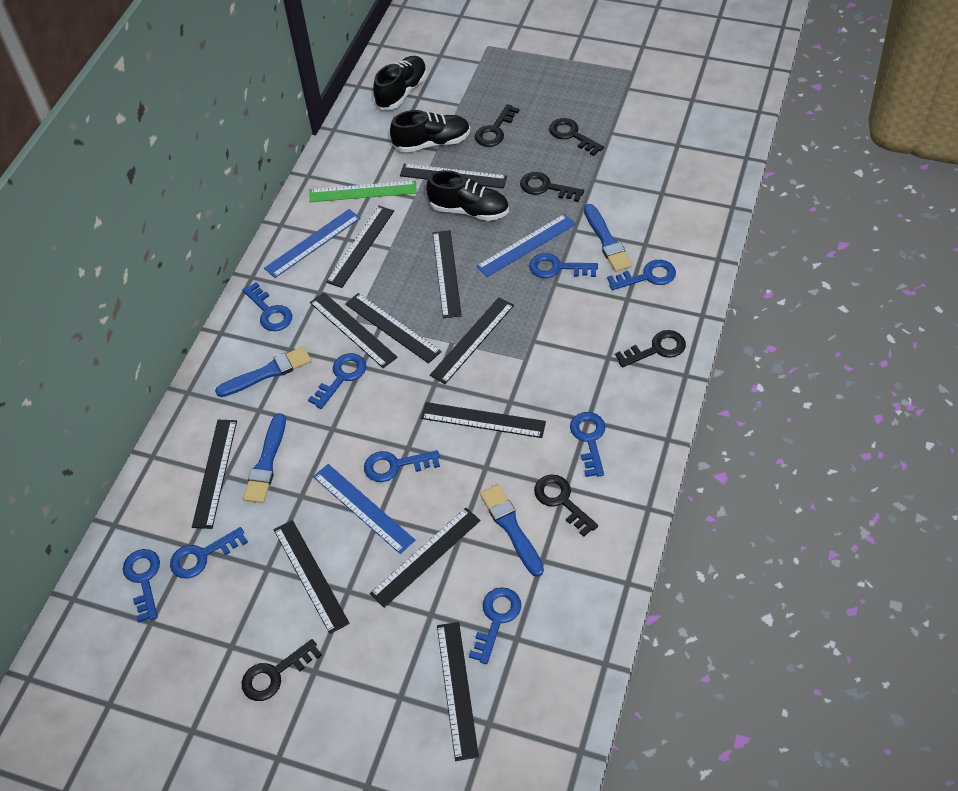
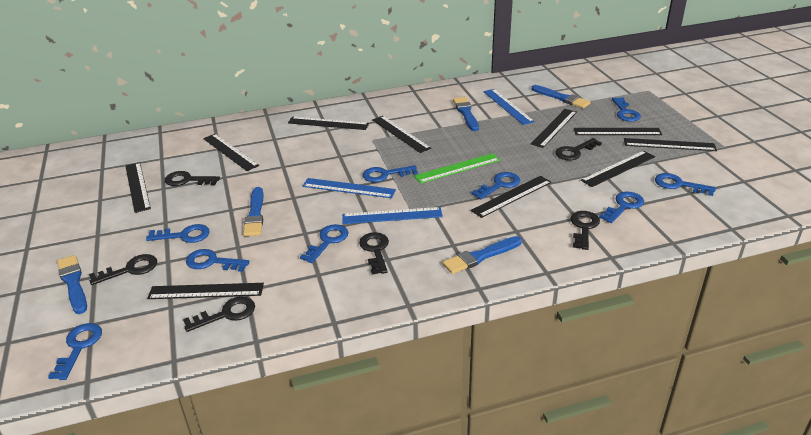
black ruler: [192,420,237,529] [274,520,350,634] [310,292,398,368] [326,206,394,288] [345,293,442,364] [370,508,481,608] [400,164,507,189] [421,402,546,438] [430,297,514,384] [433,230,462,318] [437,622,479,761] = 11 -> [125,162,151,213] [147,283,264,299] [203,134,259,171] [288,117,369,130] [372,116,431,153] [471,176,551,218] [531,109,577,148] [574,128,662,135] [581,151,655,187] [624,138,717,151] = 10
black shoe: [373,56,427,110] [390,110,470,153] [426,170,509,221] = 3 -> none = 0
blue brush: [215,347,311,397] [243,413,286,503] [480,484,544,577] [584,204,632,272] = 4 -> [57,255,87,314] [243,187,263,236] [443,236,522,274] [453,97,479,131] [531,85,590,108] = 5

